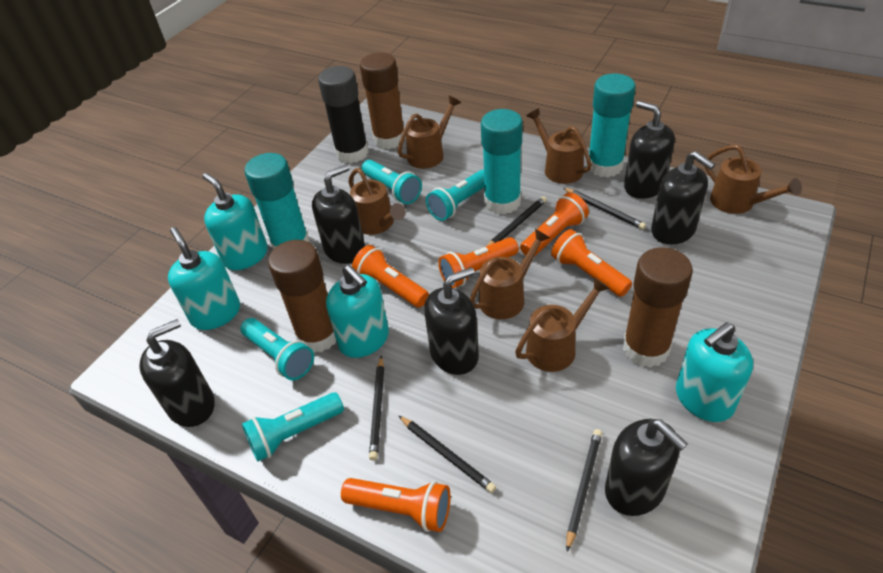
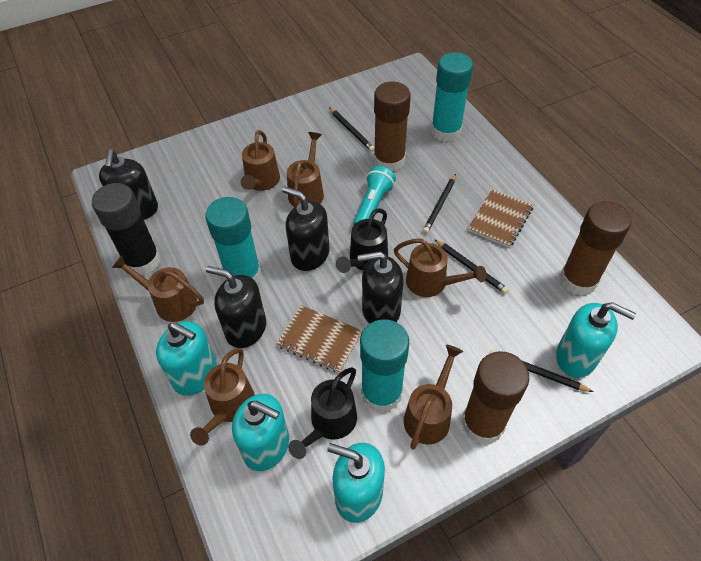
black pencil: [369,356,384,461] [398,415,496,493] [487,196,547,246] [563,188,646,230] [566,429,602,552] = 5 -> [329,107,375,152] [423,174,456,233] [434,239,509,294] [490,350,593,392] = 4
black soap dispenser: [139,319,215,427] [312,164,365,264] [424,267,479,375] [605,419,688,516] [624,101,675,199] [651,151,715,244] = 6 -> [99,149,158,220] [206,266,266,348] [282,187,330,271] [357,251,404,324] = 4
black watering can: none = 0 -> [288,367,357,459] [336,208,388,273] = 2
brown notebook: none = 0 -> [277,305,362,373] [468,189,534,248] = 2
orange flashlight: [341,478,451,532] [352,245,429,308] [438,237,519,288] [520,192,589,257] [551,229,632,297] = 5 -> none = 0
turquoise flashlight: [240,318,314,380] [242,392,344,461] [361,160,422,204] [426,170,485,221] = 4 -> [353,166,396,225] = 1

